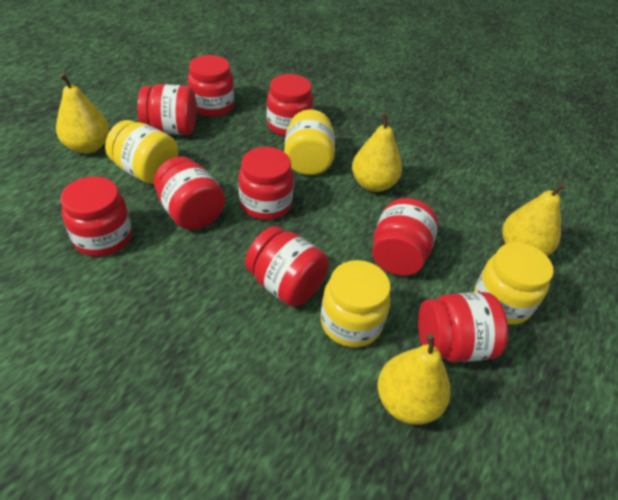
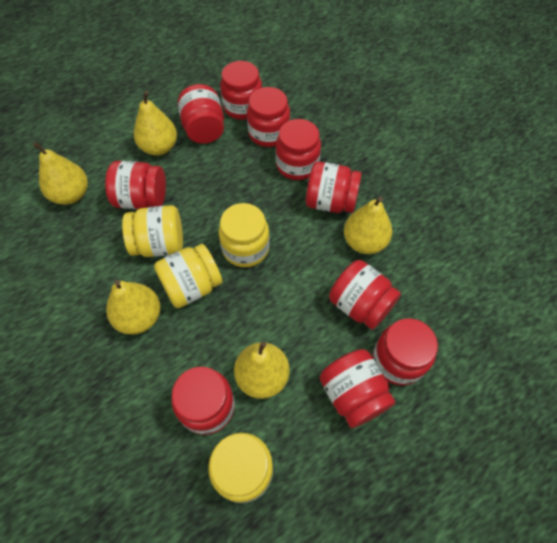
red jar: [60,177,132,257] [137,84,196,135] [154,156,225,230] [188,55,234,117] [238,147,294,220] [245,226,329,307] [267,74,313,136] [372,198,438,276] [418,292,508,362] = 9 -> [105,161,166,209] [172,367,235,435] [178,84,224,144] [220,61,262,120] [247,87,290,147] [276,119,321,180] [306,162,361,213] [320,349,395,428] [329,260,401,329] [373,318,438,386] = 10
yellow pear: [56,73,109,154] [352,112,402,192] [377,333,451,425] [502,183,566,256] = 4 -> [33,142,88,205] [106,280,160,335] [134,91,177,156] [234,341,290,399] [344,196,392,254] = 5

